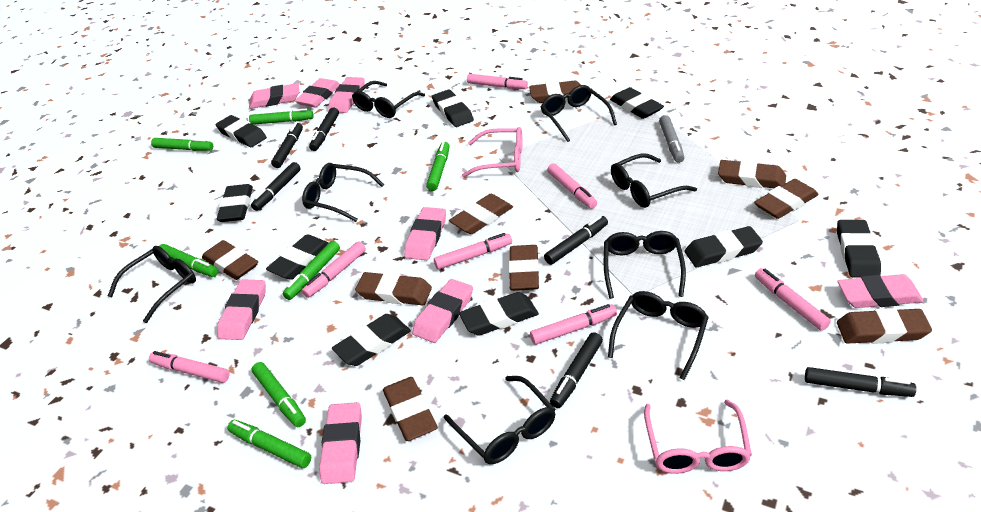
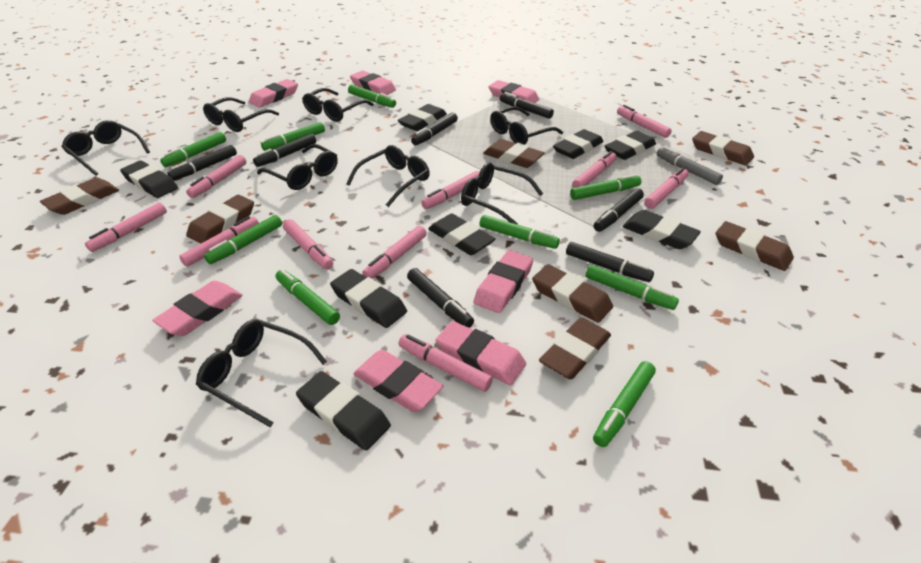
black eraser: [216,115,267,148] [217,184,253,222] [266,234,329,280] [332,314,411,366] [432,89,474,127] [459,292,539,336] [610,87,664,119] [685,226,763,267] [837,220,881,278] = 9 -> [120,160,178,198] [296,371,391,451] [330,269,407,328] [398,104,447,131] [428,214,495,255] [553,129,604,159] [604,131,656,160] [622,210,701,249] = 8
black marker: [251,162,301,211] [271,123,303,168] [309,107,339,151] [544,216,608,265] [550,332,603,408] [805,367,916,397] = 6 -> [167,145,237,180] [253,134,316,167] [407,268,474,328] [411,113,458,145] [500,92,554,119] [566,242,654,282] [594,188,644,232] = 7
brown eraser: [202,240,258,280] [355,272,432,305] [383,377,438,441] [449,194,513,234] [509,245,539,291] [529,81,581,103] [718,160,786,188] [754,179,819,219] [837,308,932,344] = 9 -> [40,178,119,215] [186,195,254,244] [483,139,544,168] [532,264,613,323] [539,317,611,379] [692,131,754,165] [716,221,794,271] = 7
green marker: [151,138,213,151] [159,244,218,277] [227,420,311,468] [249,108,314,125] [252,362,306,427] [283,241,340,300] [426,141,450,191] = 7 -> [160,132,226,167] [204,215,282,264] [261,122,325,151] [276,269,340,325] [348,85,396,108] [480,215,560,249] [570,174,641,200] [586,265,679,310] [593,361,656,447] = 9
pink eraser: [217,279,265,340] [249,83,299,109] [295,78,340,107] [319,402,362,484] [328,77,365,113] [404,207,446,260] [412,279,473,343] [838,274,923,308] = 8 -> [152,281,243,336] [249,79,298,108] [350,71,396,95] [353,350,443,412] [435,321,526,385] [474,250,533,313] [489,80,539,103] = 7
pink glasses: [462,127,522,178] [644,400,752,474] = 2 -> none = 0
pink marker: [149,351,229,383] [302,241,366,298] [434,233,512,270] [467,74,528,89] [530,304,617,345] [547,163,597,209] [755,268,831,331] = 7 -> [85,202,167,252] [179,216,259,267] [186,155,246,198] [283,219,333,270] [362,226,427,279] [398,334,493,392] [421,171,480,209] [572,151,616,188] [617,105,672,138] [644,167,689,209] = 10

